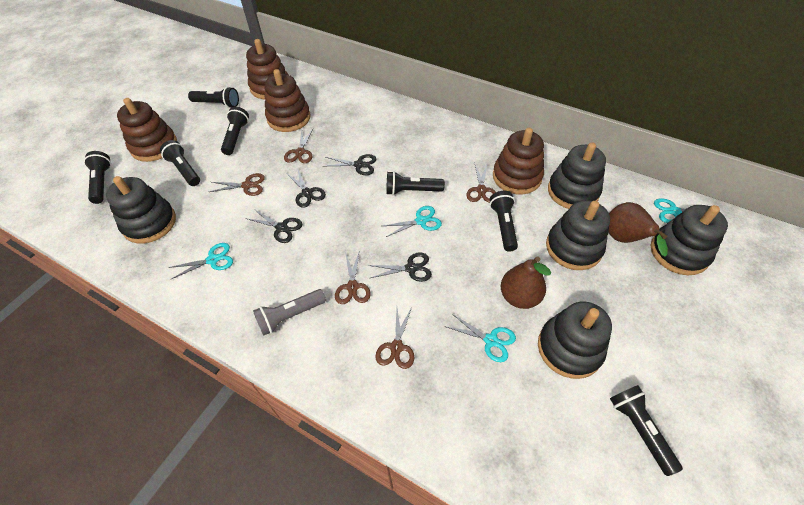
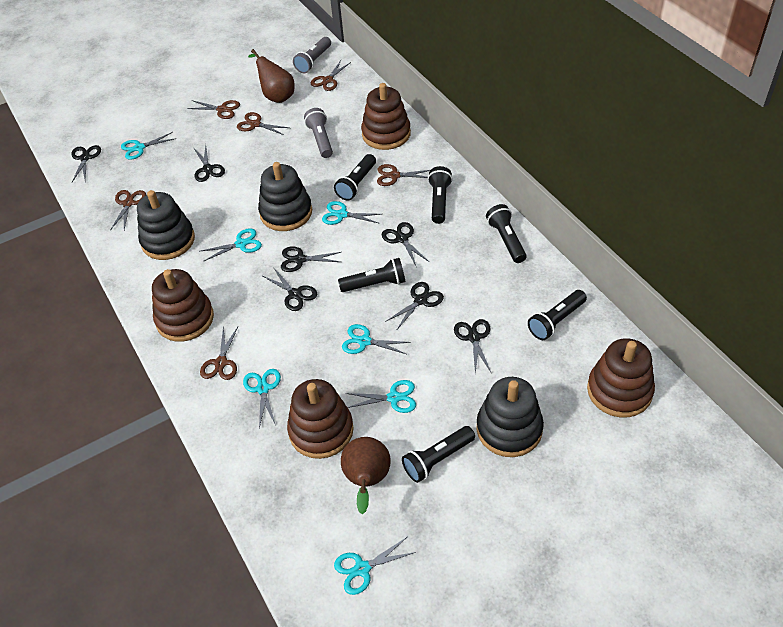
black flashlight: [84,151,111,204] [160,140,200,186] [188,87,239,108] [221,106,249,155] [386,171,445,195] [490,191,518,252] [610,385,683,476] = 7 -> [334,154,376,200] [338,258,406,292] [402,426,475,483] [428,166,453,224] [486,204,526,263] [528,290,587,340] = 6
black scissors: [245,209,302,243] [286,168,326,208] [326,154,377,175] [368,252,432,282] = 4 -> [71,145,101,182] [194,145,225,182] [263,267,317,311] [281,246,341,272] [382,222,429,266] [385,282,444,331] [454,319,491,374] = 7
black stacking toy: [106,176,176,244] [538,302,612,379] [546,200,610,270] [548,142,606,209] [651,205,728,275] = 5 -> [137,190,195,260] [258,162,312,231] [477,377,544,457] = 3
brown scissors: [210,173,265,196] [284,129,313,163] [335,250,371,304] [375,307,414,369] [466,165,496,203] = 5 -> [110,190,146,230] [187,100,240,119] [200,327,238,380] [237,112,289,135] [311,60,351,91] [377,164,430,186] = 6
grey flashlight: [253,289,326,336] = 1 -> [293,37,331,73] [304,108,333,158] = 2
turquoise scissors: [168,243,233,279] [383,206,442,237] [444,313,516,362] [654,198,711,223] = 4 -> [121,132,176,160] [201,228,262,262] [243,369,281,428] [322,201,381,225] [334,537,416,595] [342,324,411,354] [346,380,416,413] = 7

